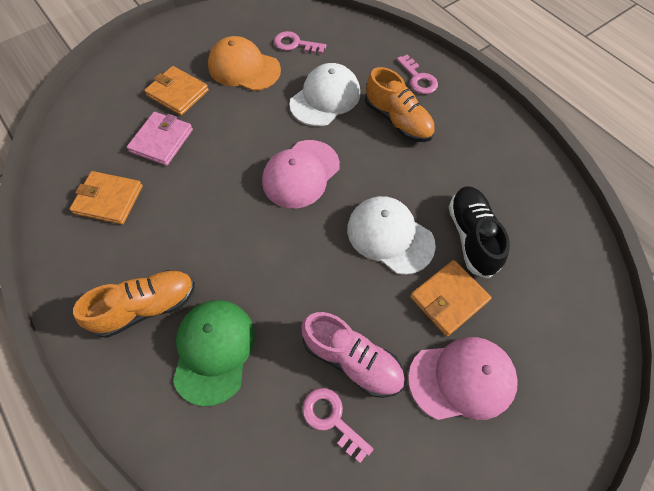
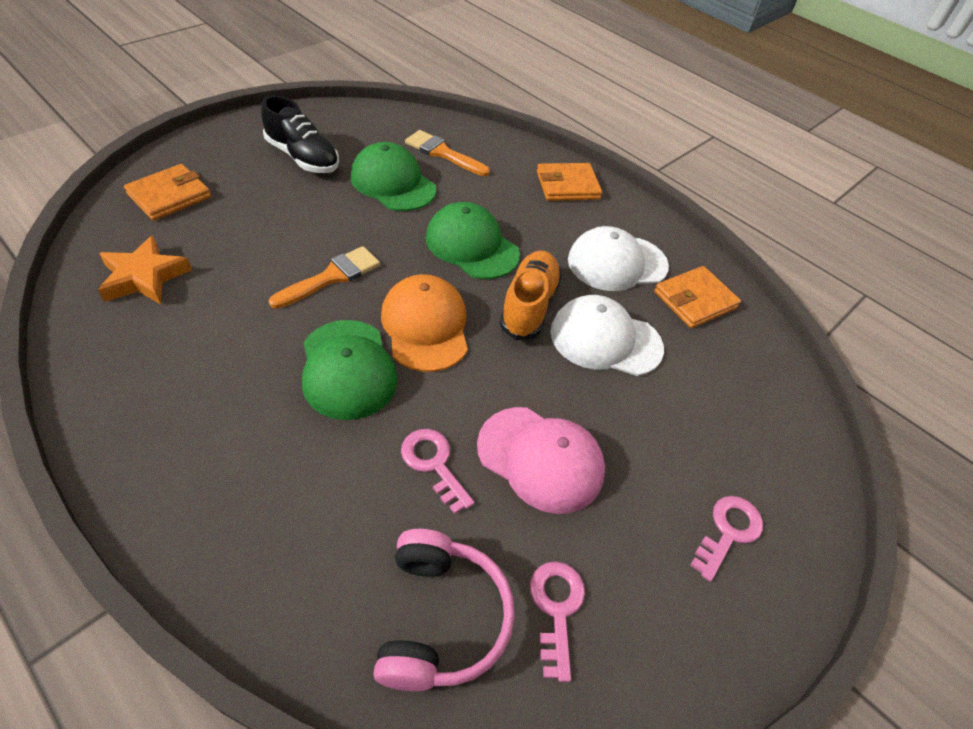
green cap: [173,300,255,406] = 1 -> [302,320,398,420] [351,142,436,211] [426,202,520,279] = 3
orange brush: none = 0 -> [269,246,380,309] [405,130,490,176] = 2
orange shoe: [73,270,195,338] [365,67,435,142] = 2 -> [499,250,562,340] = 1
orange star: none = 0 -> [98,236,192,305] = 1
pink cap: [262,140,340,208] [408,337,518,420] = 2 -> [477,407,605,514] = 1
pink headphones: none = 0 -> [373,529,515,691] = 1
pink shoe: [301,312,405,398] = 1 -> none = 0
pink wallet: [127,112,193,166] = 1 -> none = 0

